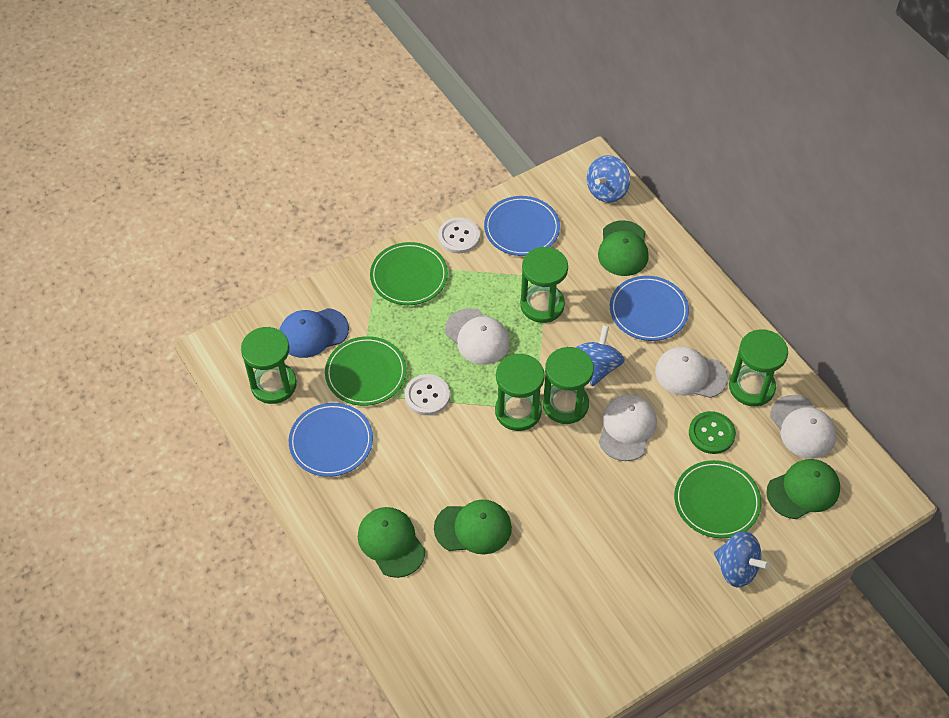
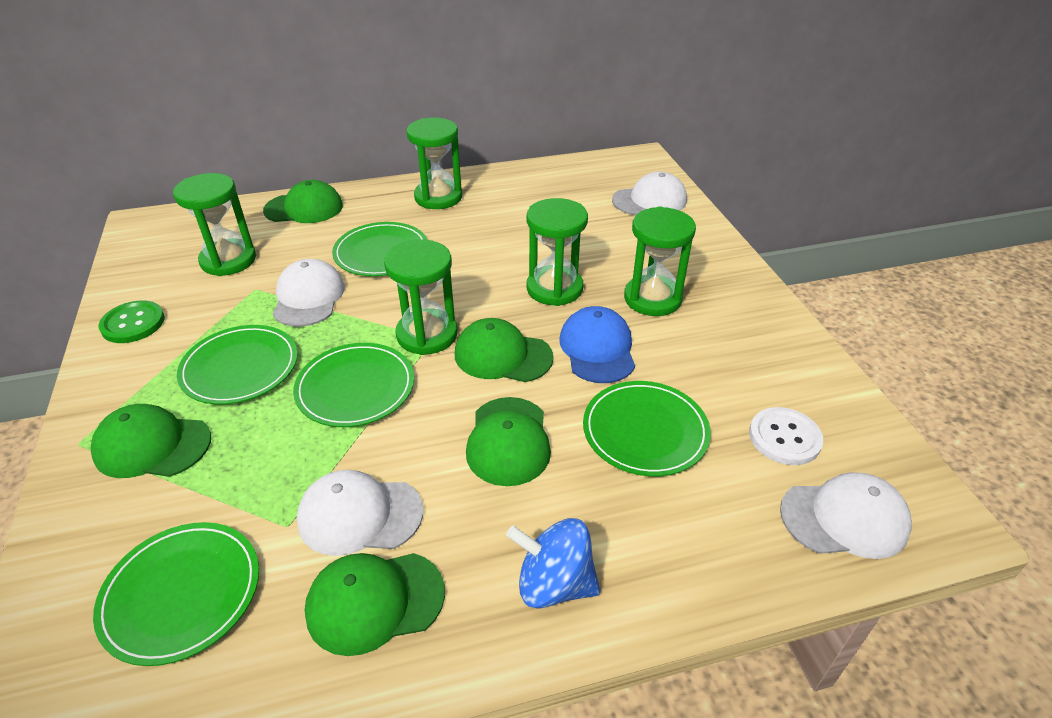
blue plate: [289,403,373,477] [484,196,560,256] [610,276,689,341] = 3 -> none = 0
blue spinning top: [576,325,625,386] [587,155,630,203] [714,531,770,587] = 3 -> [506,518,600,609] = 1
green cap: [358,507,425,578] [434,500,512,554] [598,220,649,276] [766,459,840,519] = 4 -> [91,404,211,478] [263,180,343,223] [305,553,445,656] [455,318,554,382] [466,397,551,486] = 5
green plate: [325,336,407,406] [370,242,448,305] [674,460,761,538] = 3 -> [93,522,259,666] [177,325,298,404] [293,343,414,427] [332,222,428,276] [583,381,711,476] = 5
white button: [405,374,450,415] [438,217,480,254] = 2 -> [749,407,823,465] = 1

